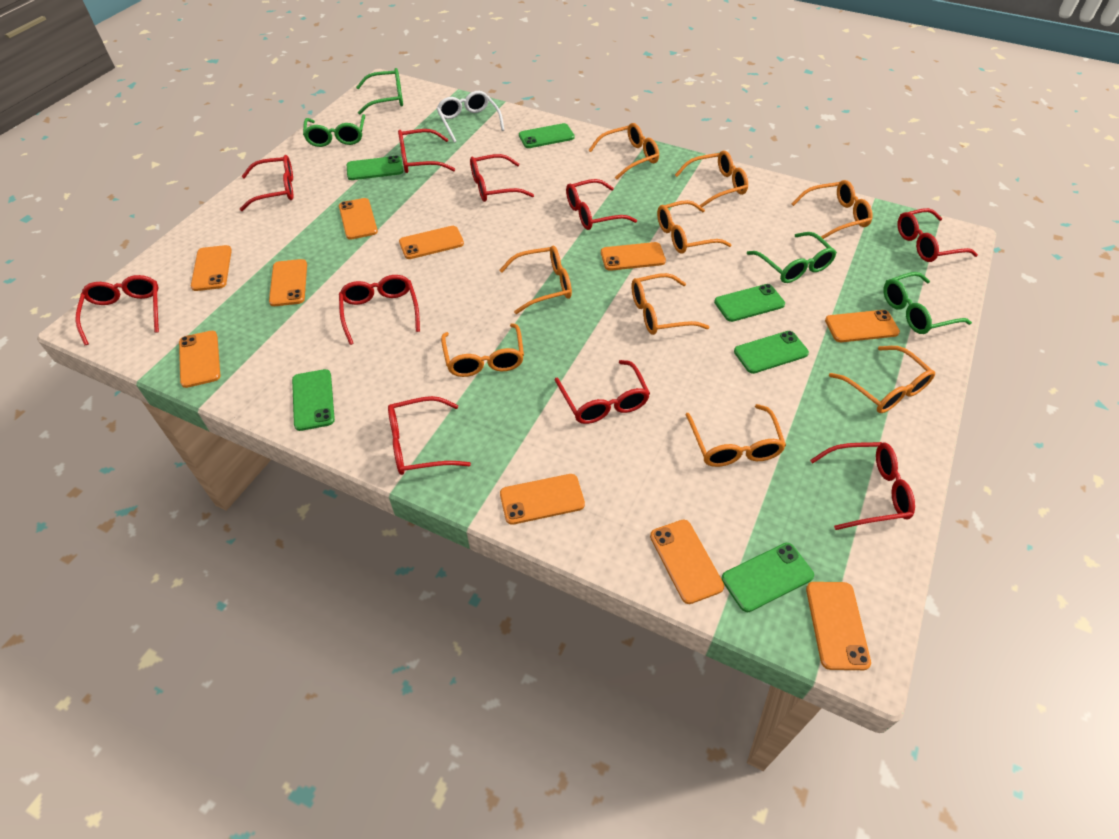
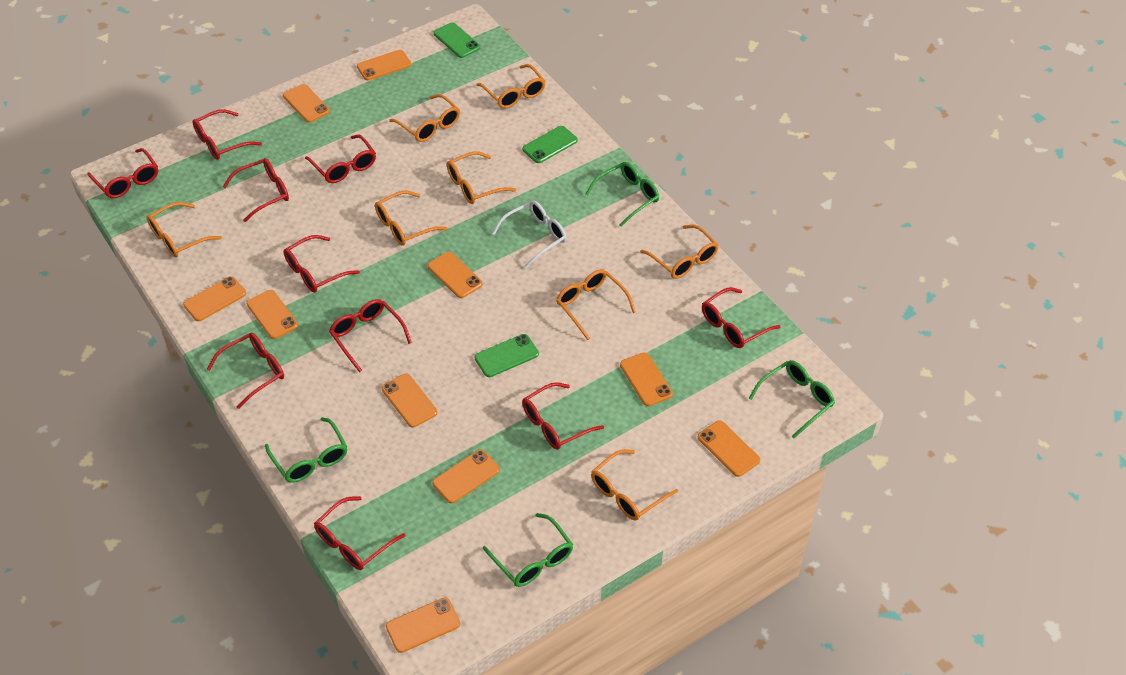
green phone: [292,369,335,431] [347,156,403,180] [519,123,575,148] [714,284,785,322] [722,543,814,612] [734,331,809,374] = 6 -> [434,22,480,58] [474,334,539,377] [522,126,578,163] = 3
orange glasses: [441,323,524,377] [499,246,572,314] [589,123,659,180] [631,273,709,335] [657,200,732,254] [675,150,748,207] [686,404,786,467] [791,180,873,239] [829,346,935,413] = 9 -> [147,202,222,257] [375,191,447,246] [389,94,460,142] [447,151,516,204] [477,64,546,108] [556,269,636,340] [591,449,678,521] [640,225,719,279] = 8

